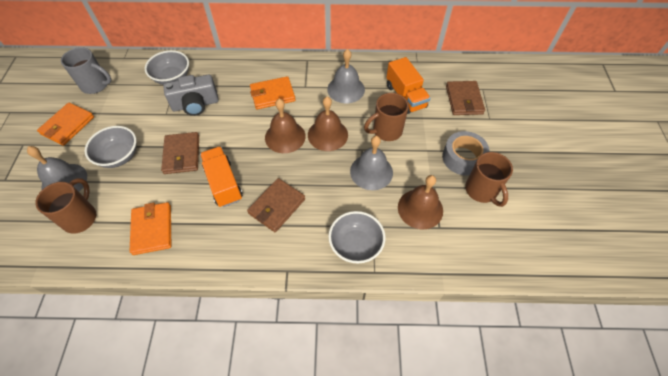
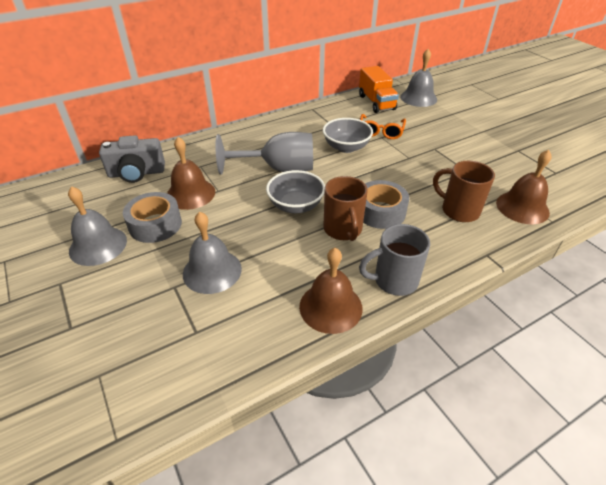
brown mug: [35,178,96,234] [364,93,409,141] [465,152,513,207] = 3 -> [323,176,368,241] [433,161,495,222] = 2
brown wallet: [161,132,199,174] [247,178,305,232] [446,81,485,115] = 3 -> none = 0
grey bowl: [85,126,136,168] [145,50,189,85] [328,211,385,264] = 3 -> [266,170,325,213] [323,118,373,153] = 2
grey goblet: none = 0 -> [216,132,313,175] = 1
grey tape: [442,131,490,175] = 1 -> [123,192,182,243] [363,180,409,229] = 2
orange glasses: none = 0 -> [360,114,406,139] = 1
orange truck: [200,146,243,207] [386,57,430,114] = 2 -> [359,66,399,113] = 1
orange wallet: [37,102,94,146] [130,202,171,255] [250,76,296,109] = 3 -> none = 0

